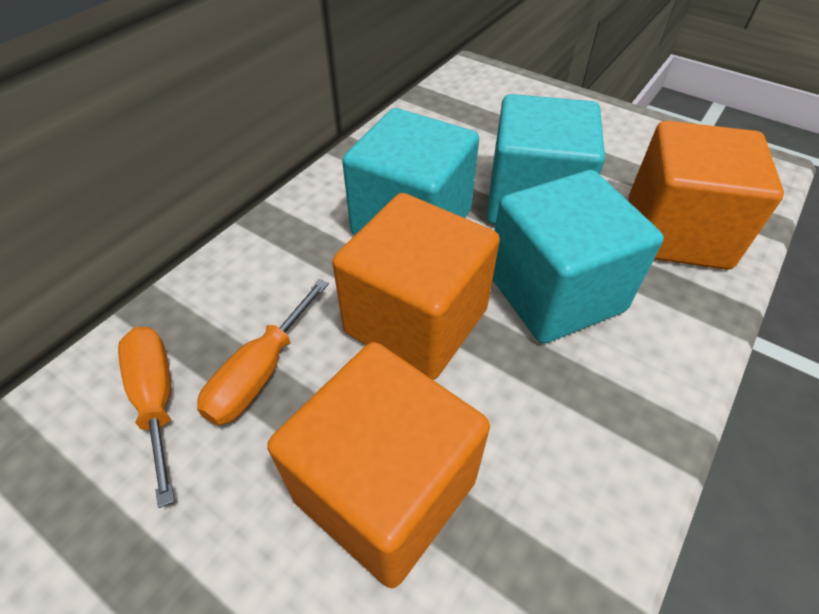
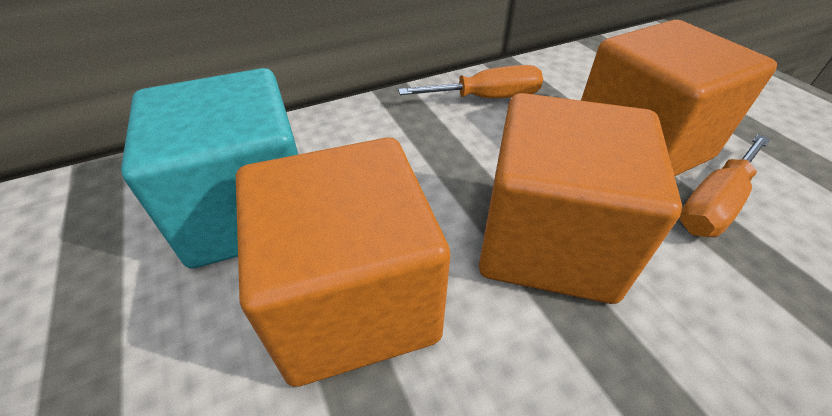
turquoise cube: [342,108,479,235] [487,94,605,225] [493,170,664,343] = 3 -> [121,68,298,268] = 1

